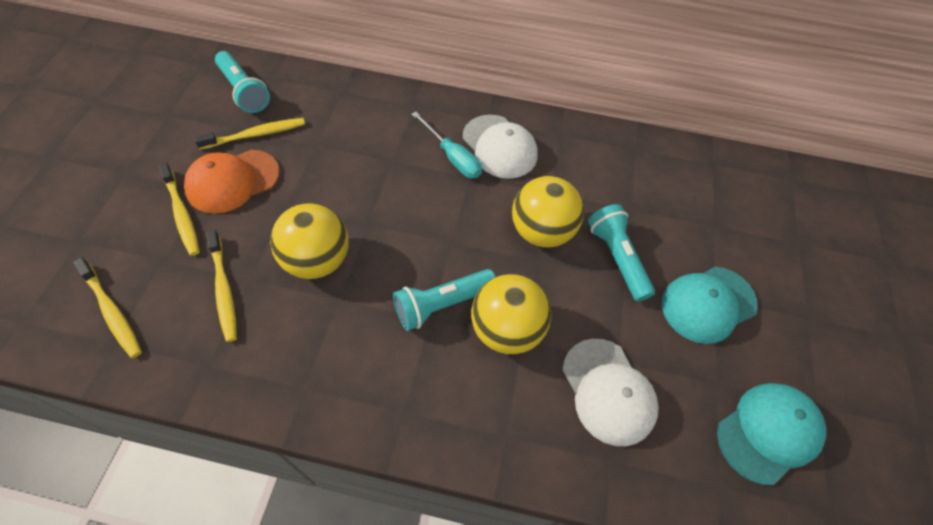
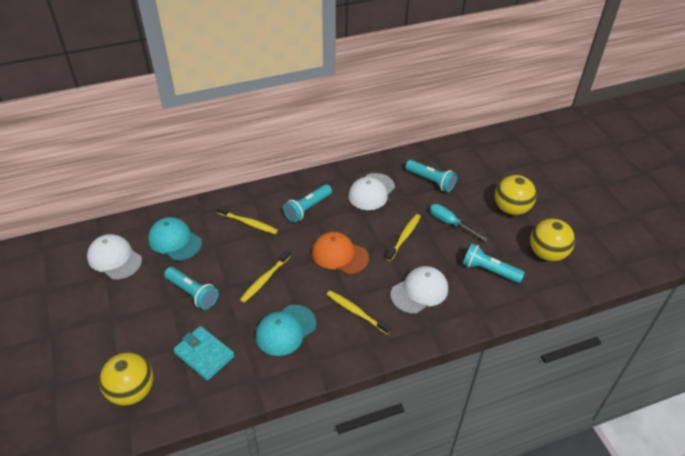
turquoise flashlight: [215,51,270,113] [393,269,496,331] [588,204,655,301] = 3 -> [164,267,218,310] [283,184,332,222] [405,160,457,192] [463,243,525,283] = 4
turquoise wallet: none = 0 -> [173,326,235,381] = 1
white cap: [463,115,538,179] [562,339,659,446] = 2 -> [87,234,142,280] [348,173,395,210] [391,266,448,314] = 3

